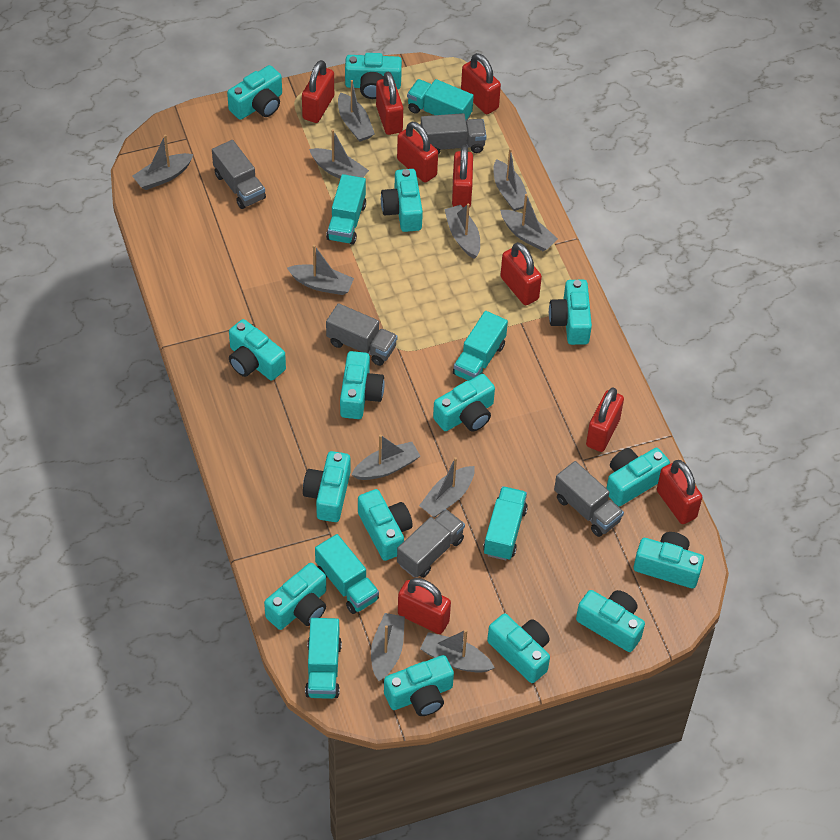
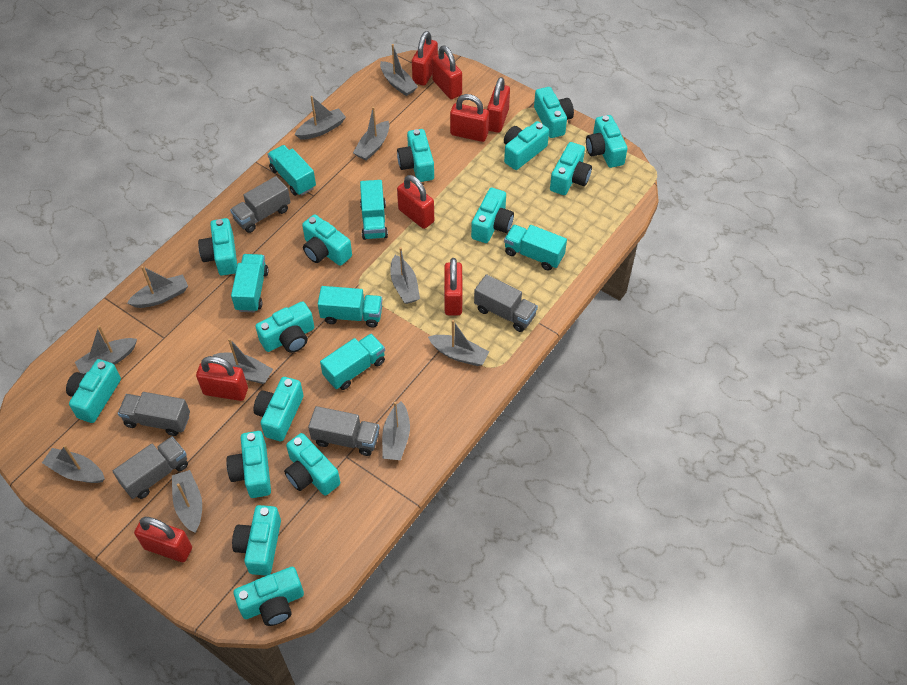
red padlock: [302,60,334,123] [376,72,403,135] [397,122,438,182] [398,578,451,634] [452,145,473,208] [461,53,501,114] [500,242,542,305] [586,387,624,452] [657,460,702,524] = 9 -> [134,517,192,562] [196,356,248,401] [397,175,434,229] [412,31,438,86] [432,46,462,99] [444,258,462,315] [450,94,489,142] [487,77,510,133] = 8

